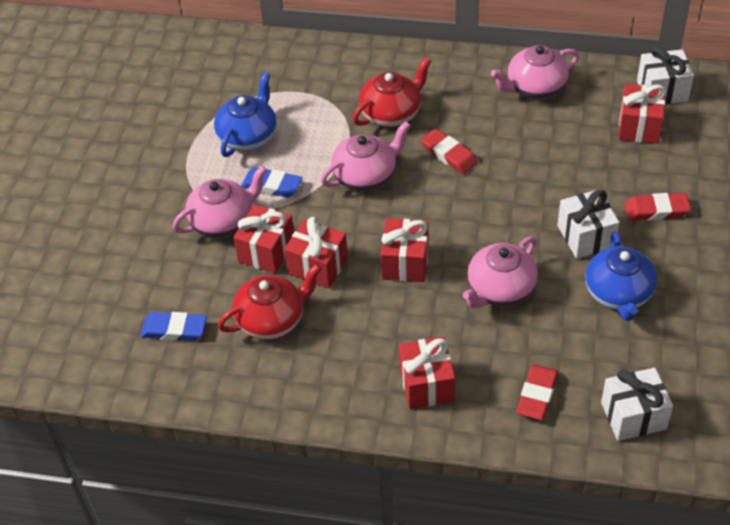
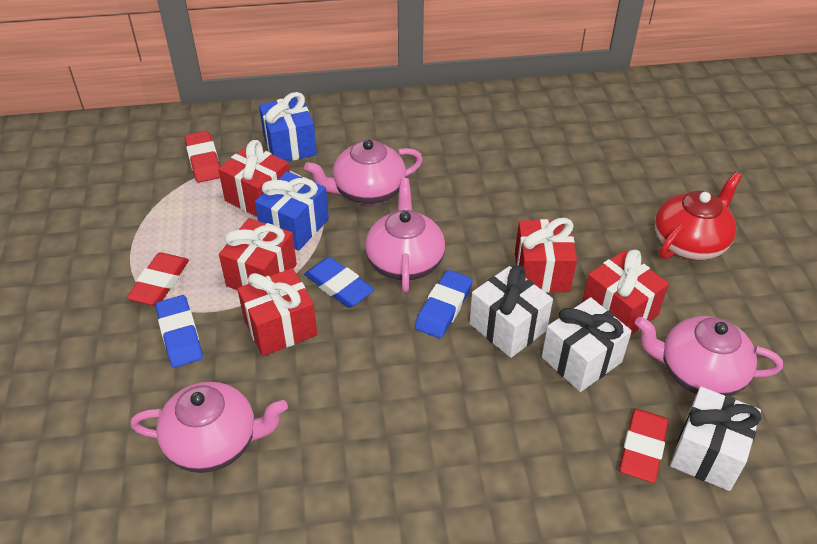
blue eraser: [140,312,207,341] [241,167,302,198] = 2 -> [156,295,203,368] [304,257,374,308] [415,270,473,339] = 3
blue gift: none = 0 -> [255,171,329,251] [259,92,317,162] = 2
blue teapot: [214,72,277,157] [585,232,657,321] = 2 -> none = 0
red teapot: [218,264,322,339] [353,57,431,127] = 2 -> [655,172,742,260] = 1

